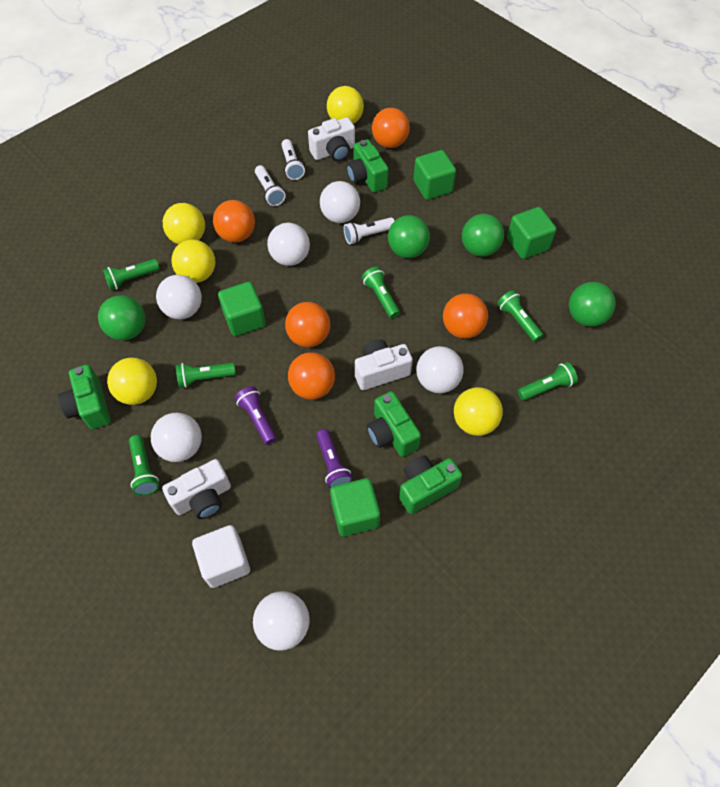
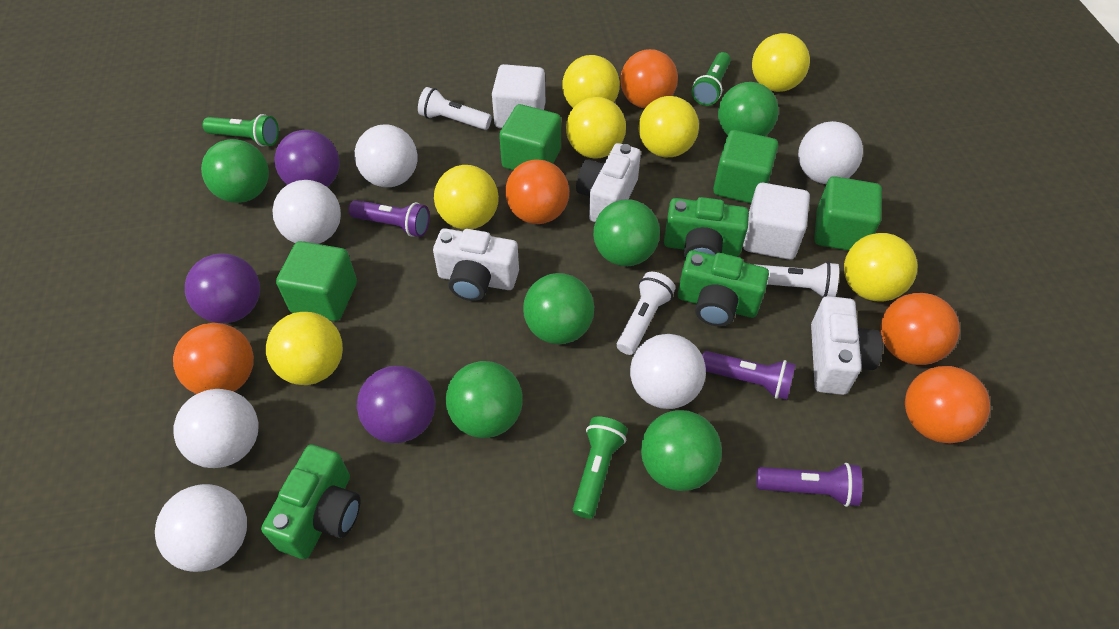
green ball: [98,295,146,341] [388,215,430,258] [462,214,504,257] [569,282,616,327] = 4 -> [201,139,269,203] [445,361,523,438] [523,273,594,344] [593,199,660,266] [641,410,722,491] [718,82,779,136] = 6
green camera: [58,364,111,429] [346,139,389,193] [367,391,421,457] [399,455,462,514] = 4 -> [261,445,361,559] [664,197,749,259] [678,250,769,326] = 3
green flashlight: [103,259,160,290] [129,435,159,496] [176,363,236,388] [362,267,400,318] [497,290,543,342] [518,362,578,400] = 6 -> [203,114,279,147] [573,417,628,519] [692,52,731,106] = 3
purple ball: none = 0 -> [185,253,260,323] [274,130,339,187] [357,366,435,443] = 3
purple flashlight: [235,386,277,445] [316,429,352,489] = 2 -> [349,200,430,237] [702,351,796,400] [756,463,863,507] = 3
white cube: [192,525,250,588] = 1 -> [492,64,545,128] [743,183,810,260] = 2
yellow ball: [107,357,157,405] [163,203,205,245] [171,239,216,283] [327,86,364,124] [454,387,503,436] = 5 -> [266,312,343,385] [434,165,499,229] [562,55,620,108] [566,97,626,158] [639,96,699,157] [752,33,810,92] [844,233,917,302] = 7

